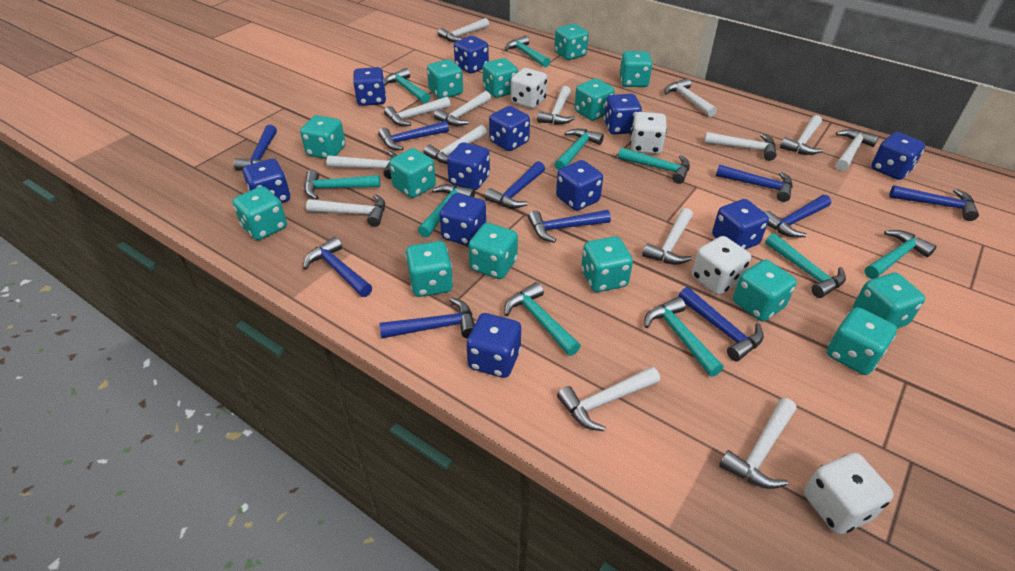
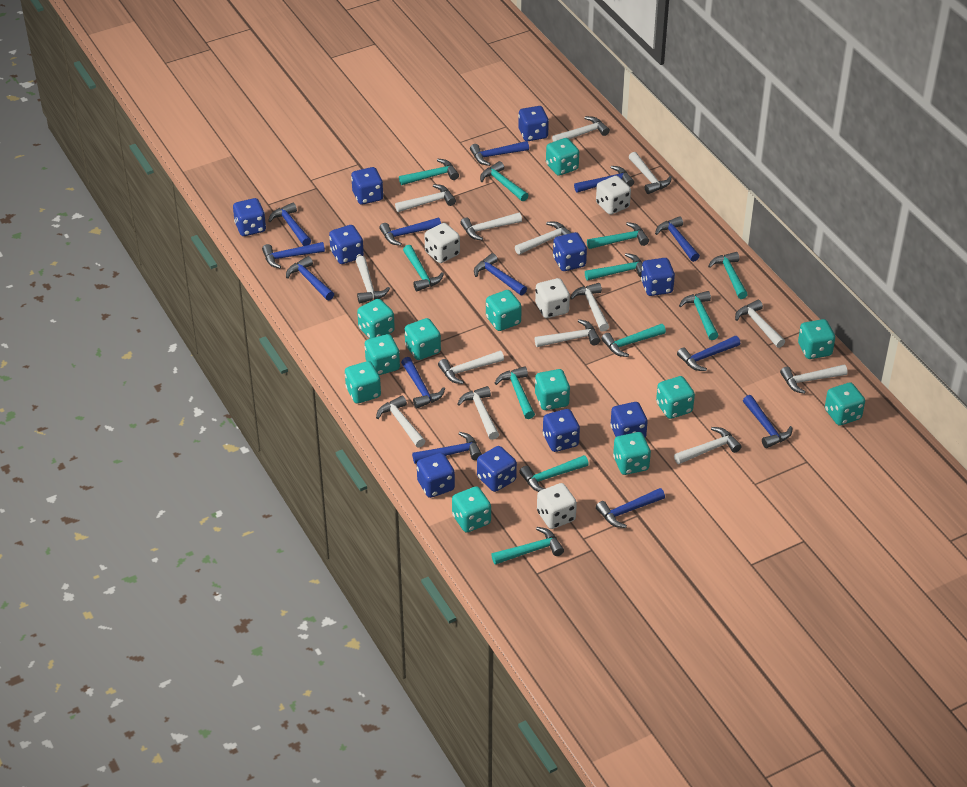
blue dice: [243,159,290,203] [353,67,386,106] [439,193,486,246] [447,142,490,190] [454,36,489,73] [466,313,521,378] [489,106,530,151] [556,160,603,211] [604,94,642,134] [712,199,769,250] [871,132,925,180] = 11 -> [233,198,266,236] [329,225,364,264] [351,167,383,205] [417,453,455,498] [477,446,517,492] [518,106,549,141] [543,409,580,452] [553,232,587,271] [610,402,648,438] [641,258,675,296] = 10
blue hammer: [234,125,278,171] [303,237,372,297] [378,121,449,150] [379,297,475,338] [485,161,545,208] [528,210,611,243] [678,287,764,361] [716,164,793,202] [765,195,831,238] [889,185,979,221] = 10 -> [262,242,325,268] [268,203,311,246] [286,256,334,300] [379,218,441,246] [401,357,445,409] [412,432,482,464] [470,141,529,166] [474,253,527,295] [574,166,634,193] [596,488,665,528] [655,216,700,262] [677,336,741,371] [743,395,793,448] = 13
turquoise dice: [233,186,287,240] [300,115,346,159] [389,148,436,198] [406,241,453,297] [427,59,463,99] [468,223,518,279] [483,58,518,98] [554,24,589,60] [574,79,615,121] [581,236,633,292] [620,51,653,87] [733,260,797,321] [827,307,897,375] [853,273,925,329] = 14 -> [345,361,381,404] [357,299,395,339] [365,334,400,375] [405,318,441,360] [452,486,491,533] [486,290,522,331] [535,369,570,410] [546,138,579,176] [613,432,651,475] [656,376,695,419] [798,319,835,359] [825,382,865,426] = 12
turquoise hammer: [304,170,380,199] [384,68,430,103] [418,184,475,238] [504,282,581,356] [505,36,550,67] [554,129,604,170] [618,147,690,184] [644,297,723,377] [765,233,846,298] [864,230,937,279] = 10 -> [399,159,459,185] [403,245,444,291] [480,161,529,201] [491,527,564,565] [495,366,535,419] [519,455,589,492] [585,253,643,281] [587,222,649,249] [601,324,666,357] [679,291,719,340] [708,252,748,299] = 11

